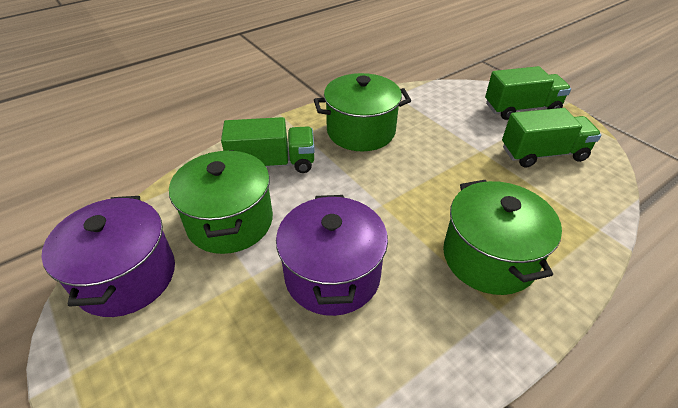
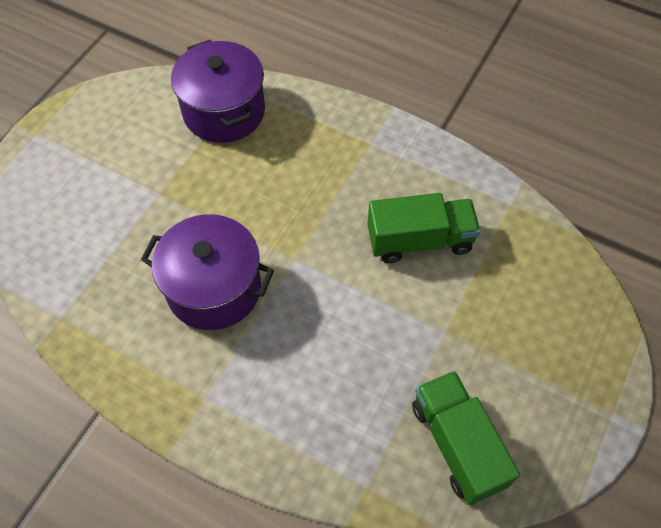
green pot: [169,150,273,254] [314,73,411,151] [443,180,562,295] = 3 -> none = 0
green truck: [221,117,315,173] [485,66,571,120] [502,108,601,168] = 3 -> [367,193,481,263] [412,371,520,505] = 2

